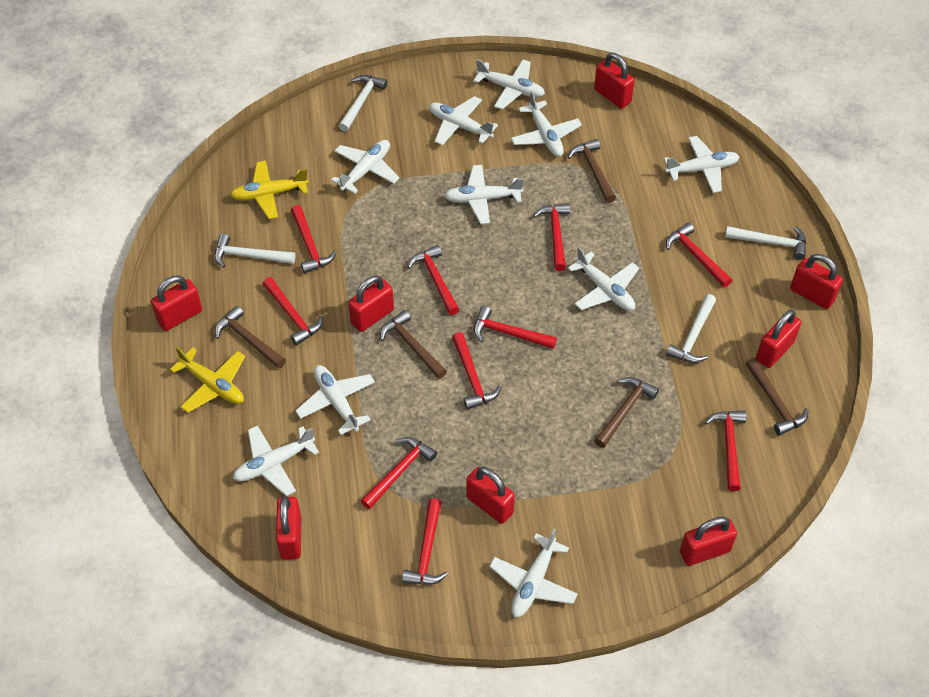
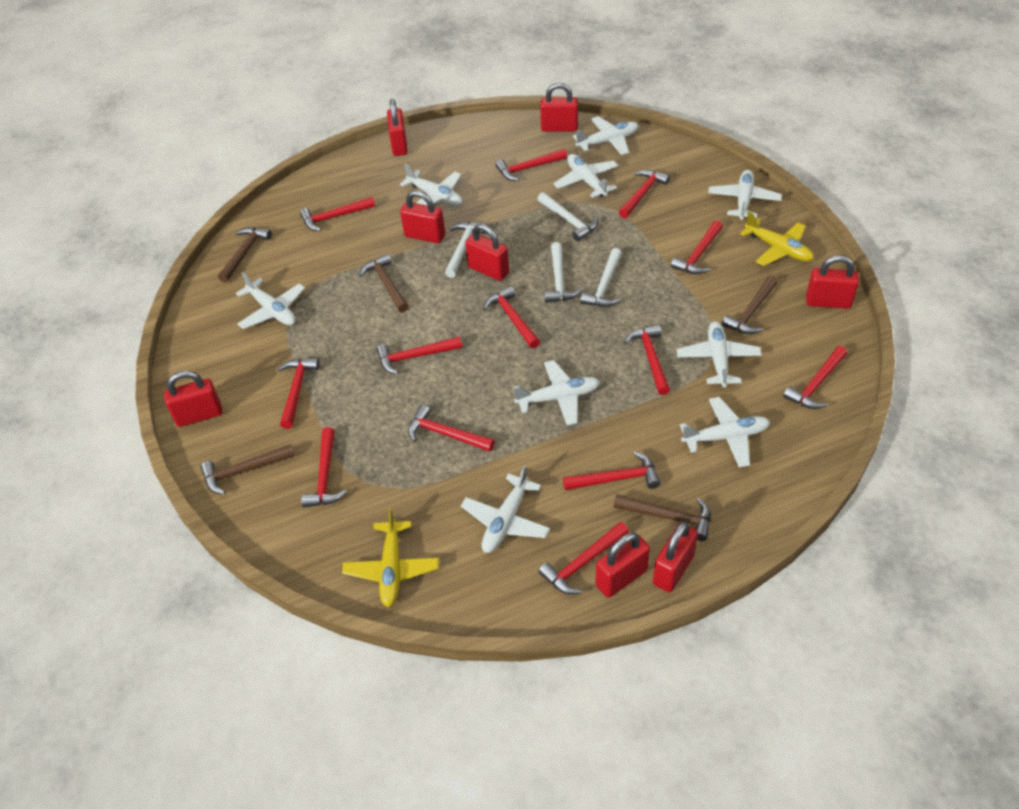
red hammer: [263,277,323,345] [291,205,337,273] [361,437,437,509] [402,498,448,585] [407,245,460,315] [452,332,502,410] [474,306,557,349] [533,203,570,271] [666,222,732,287] [705,410,747,491] = 10 -> [278,358,320,429] [300,197,375,231] [301,427,347,507] [376,336,462,375] [408,405,495,452] [483,286,540,348] [495,149,567,181] [538,522,629,595] [563,451,661,491] [619,170,670,218] [624,325,670,395] [671,220,723,274] [783,346,847,409] = 13
white plane: [233,425,319,496] [295,365,375,435] [331,140,400,194] [429,96,498,145] [444,165,524,224] [473,59,545,109] [489,529,578,618] [511,91,582,157] [568,247,639,311] [664,136,739,193] = 10 -> [236,272,305,329] [400,164,462,206] [461,465,550,553] [514,360,600,425] [554,154,618,198] [573,116,639,155] [677,321,762,388] [680,397,770,468] [708,170,782,220] = 9

